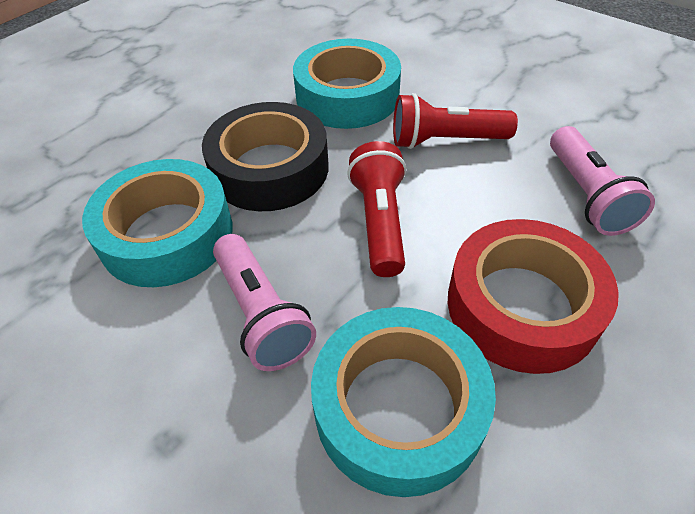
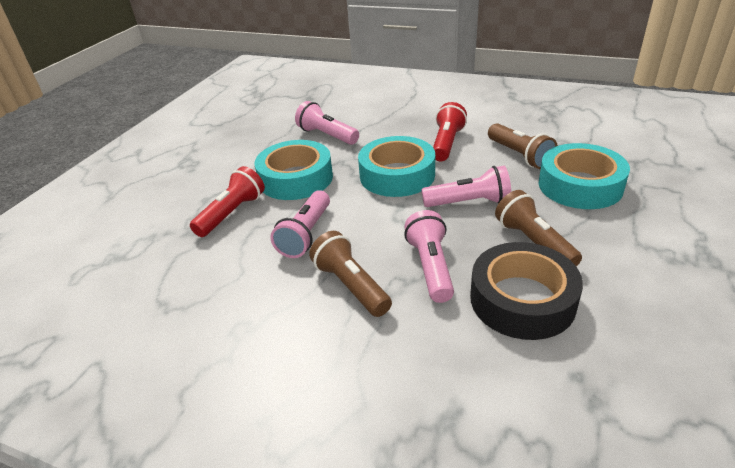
brown flashlight: none = 0 -> [309,231,392,317] [488,123,558,169] [495,190,582,267] = 3
pink flashlight: [213,234,316,371] [550,126,655,236] = 2 -> [270,190,330,258] [295,101,359,145] [404,210,454,303] [421,166,511,207] = 4
red tape: [448,219,619,374] = 1 -> none = 0

